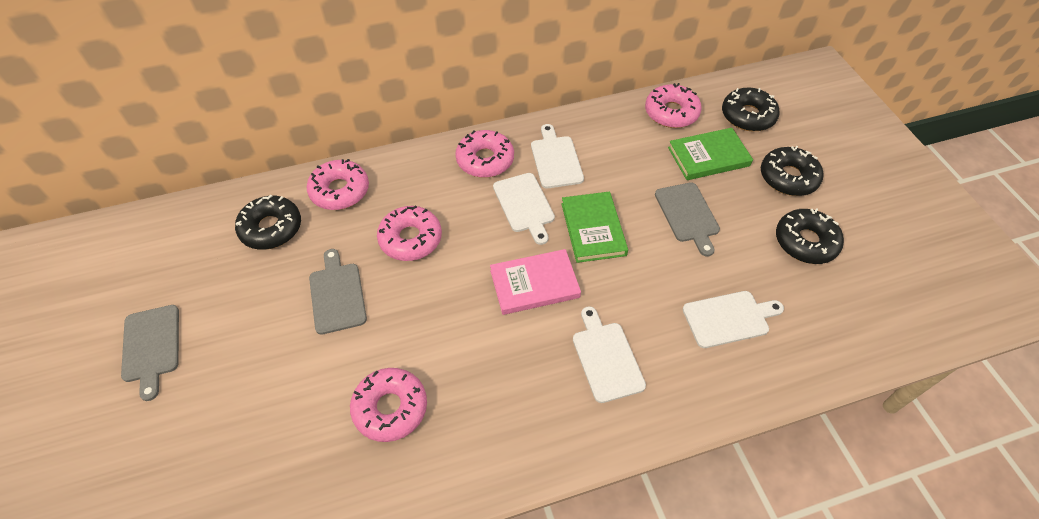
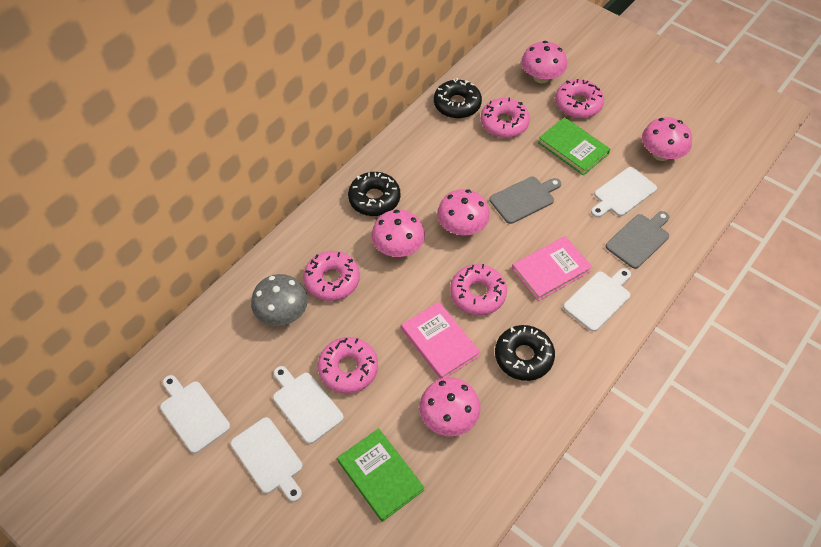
black donut: [235,195,301,250] [722,88,780,131] [761,145,823,196] [776,208,844,264] = 4 -> [348,172,400,216] [434,78,482,119] [495,325,555,381] = 3
grey cutting board: [121,305,179,401] [309,249,367,335] [655,182,720,257] = 3 -> [490,177,561,224] [606,211,669,269] = 2
grey mushroom: none = 0 -> [251,274,308,326] = 1
pink book: [490,249,581,315] = 1 -> [401,302,480,379] [512,236,592,301] = 2
pink mushroom: none = 0 -> [371,210,425,257] [419,377,480,436] [437,189,490,235] [521,41,567,83] [642,117,692,161] = 5
white cutting board: [493,173,555,245] [531,124,584,188] [573,306,646,403] [683,291,784,348] = 4 -> [160,375,230,453] [231,417,303,502] [273,366,344,444] [563,268,631,332] [591,167,657,218] = 5

